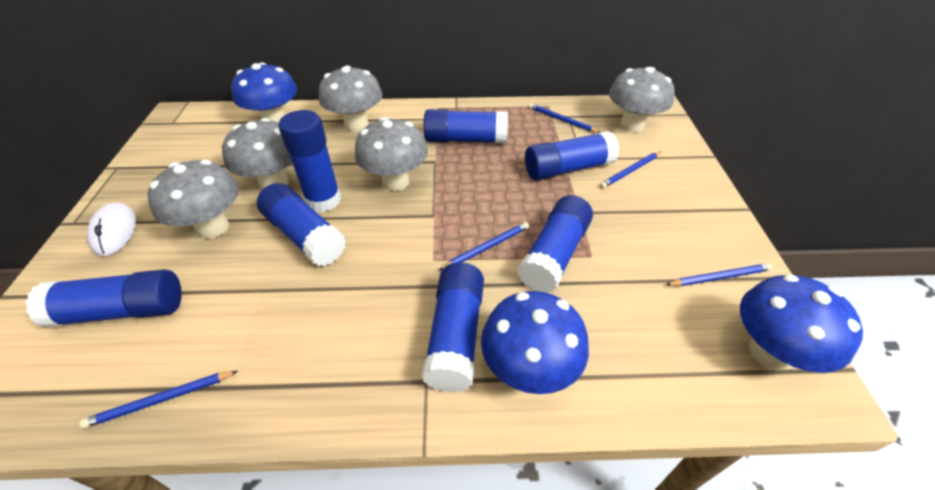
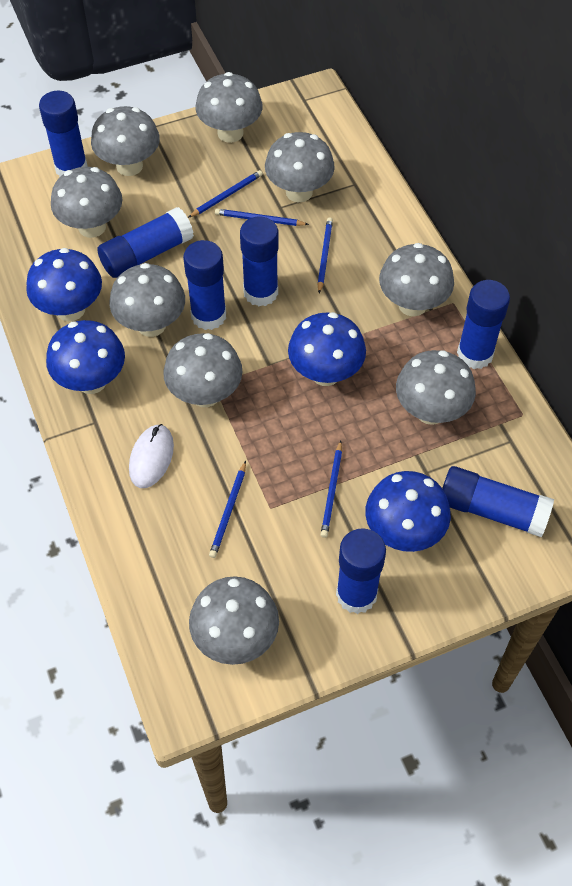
blue mushroom: [231,62,297,123] [481,291,589,394] [740,274,863,373] = 3 -> [26,248,102,321] [46,320,125,394] [288,312,366,386] [365,471,451,552] = 4
grey mushroom: [147,160,239,239] [222,118,292,190] [319,65,382,132] [355,117,428,191] [609,67,675,132] = 5 -> [51,167,122,238] [91,106,160,176] [109,263,185,337] [163,333,243,407] [189,576,279,665] [195,72,263,143] [265,132,335,202] [379,243,454,316] [396,350,476,425] = 9

